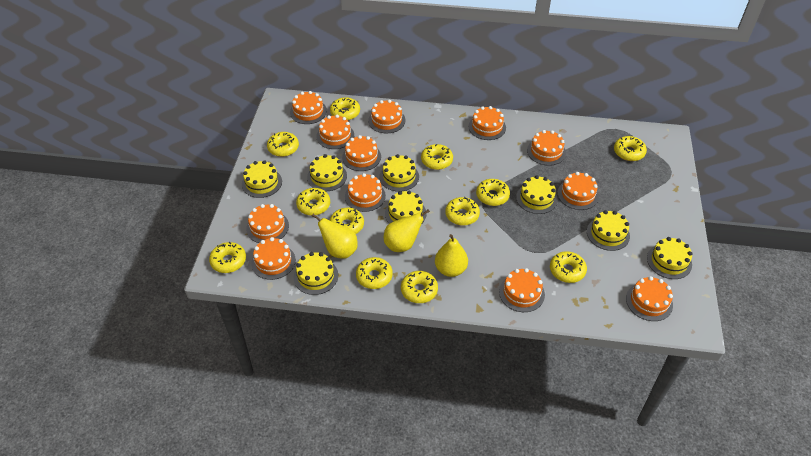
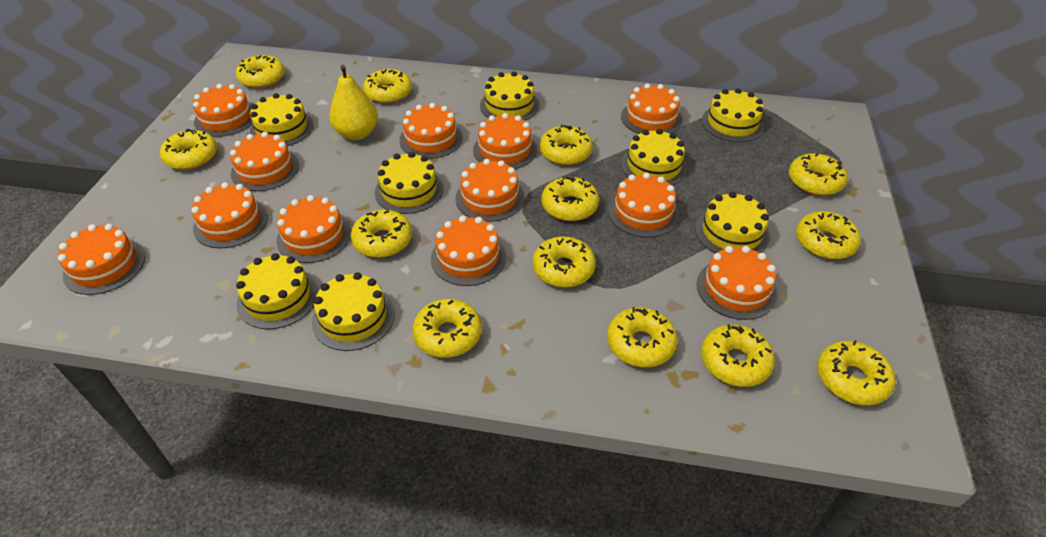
yellow donut: [209,242,246,273] [267,132,299,157] [296,188,330,216] [330,97,360,120] [330,208,364,234] [356,257,393,289] [401,271,438,303] [421,144,453,170] [445,197,480,226] [476,179,510,206] [550,251,587,283] [614,136,647,161] = 12 -> [160,129,217,170] [236,55,285,88] [350,210,412,258] [363,69,412,103] [412,299,482,358] [533,236,596,288] [540,124,593,165] [542,176,599,221] [607,307,678,367] [701,324,775,387] [789,153,848,196] [796,211,861,259] [817,340,895,405] = 13
yellow pear: [312,214,358,259] [384,209,430,252] [435,234,468,277] = 3 -> [329,65,378,140] = 1

